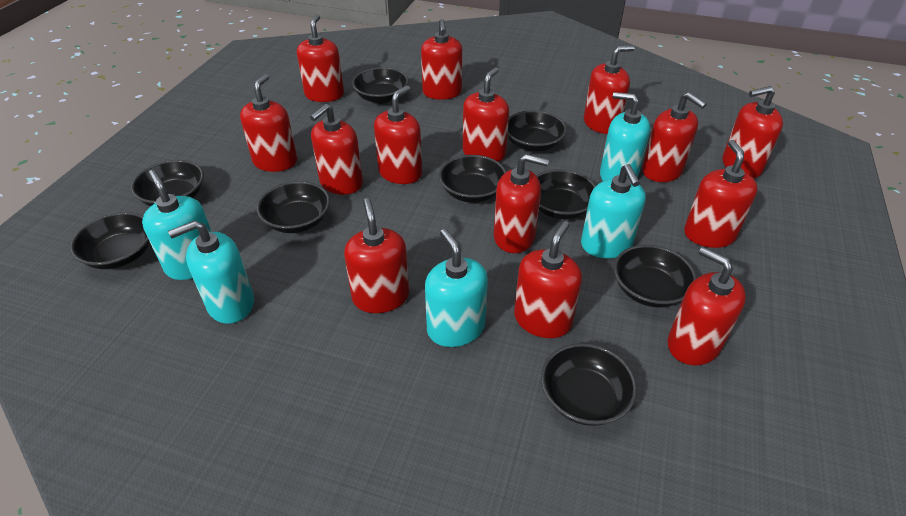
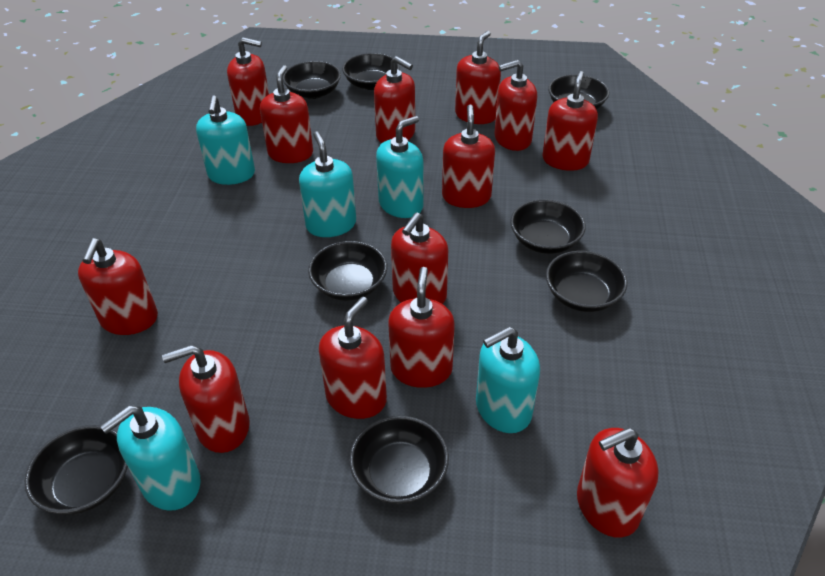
black bowl: [70,212,150,269] [131,160,204,206] [257,181,330,233] [352,67,409,104] [439,155,506,203] [508,110,567,152] [536,169,596,219] [541,343,637,426] [614,245,697,308] = 9 -> [25,425,128,515] [283,61,341,99] [308,241,387,301] [342,53,400,90] [349,416,449,504] [510,199,586,254] [546,251,627,312] [548,74,609,110] = 8
red soap dispenser: [240,74,297,172] [297,14,344,102] [310,104,363,195] [344,198,409,313] [374,86,422,184] [421,19,462,100] [463,67,509,162] [494,154,549,253] [514,221,582,338] [584,45,635,134] [642,92,707,182] [668,247,746,365] [684,140,758,248] [722,86,783,178] = 14 -> [78,238,158,335] [162,345,250,453] [227,37,269,126] [260,65,313,163] [319,297,387,419] [374,56,415,143] [388,267,455,388] [391,213,448,304] [442,105,495,208] [455,31,501,124] [494,60,537,151] [543,71,598,171] [577,428,659,538] = 13

